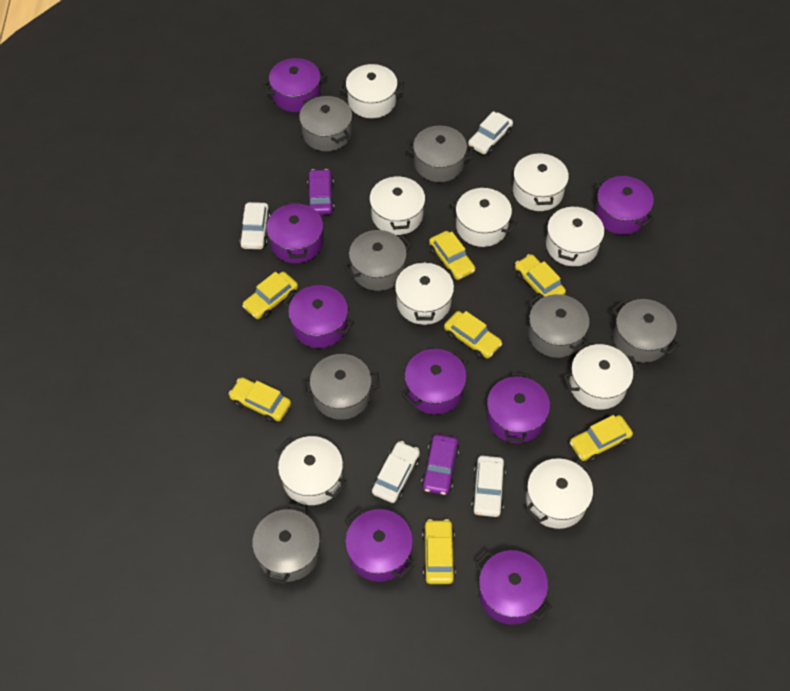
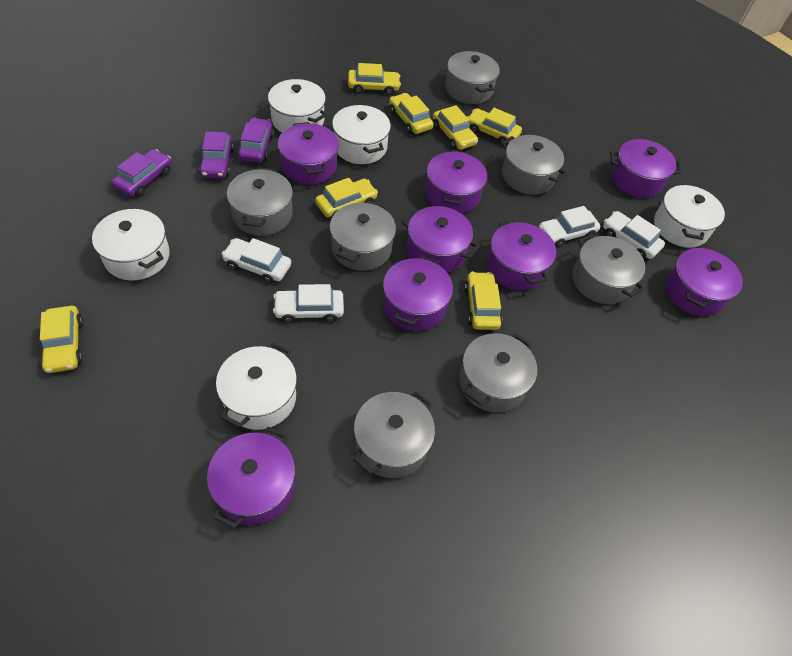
purple car: [307,169,334,215] [421,434,459,495] = 2 -> [111,149,172,197] [199,131,234,178] [238,118,275,163] = 3
white pot: [276,436,347,505] [339,64,404,118] [370,174,425,235] [395,260,454,325] [450,188,518,247] [513,151,569,211] [526,458,593,529] [546,204,604,267] [563,344,640,410] = 9 -> [92,209,170,280] [216,343,297,430] [268,79,327,133] [332,104,391,164] [654,183,725,248] = 5

